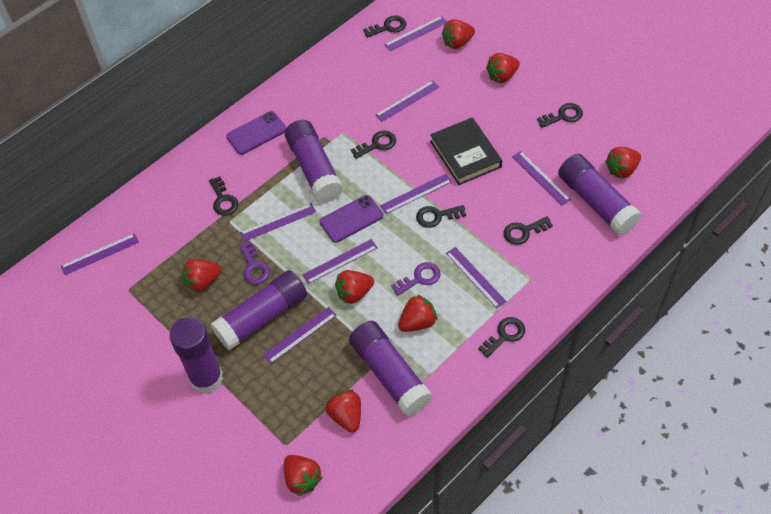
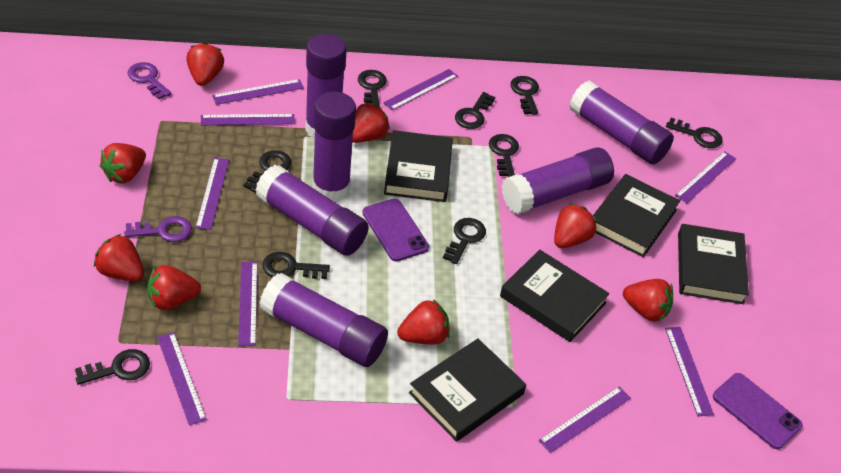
black book: [430,117,502,185] = 1 -> [384,130,453,202] [409,338,526,442] [500,250,609,342] [593,174,680,257] [678,224,749,304] = 5
black key: [209,176,239,216] [351,131,396,159] [363,15,406,38] [416,205,466,228] [478,317,525,358] [504,216,553,245] [537,103,583,128] = 7 -> [75,349,150,385] [243,150,291,193] [262,252,330,279] [358,70,387,107] [443,218,486,264] [455,92,495,129] [489,134,519,177] [510,76,539,115] [666,118,722,148] = 9
purple glue stick: [170,317,223,394] [210,270,307,351] [285,120,343,203] [349,321,432,416] [558,154,642,236] = 5 -> [255,165,369,256] [259,273,388,367] [305,34,347,139] [312,92,356,201] [502,147,614,214] [569,81,674,164] = 6

